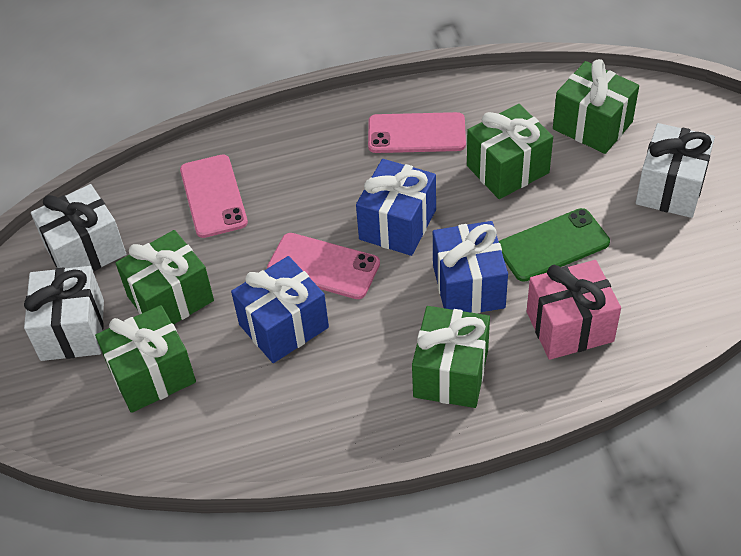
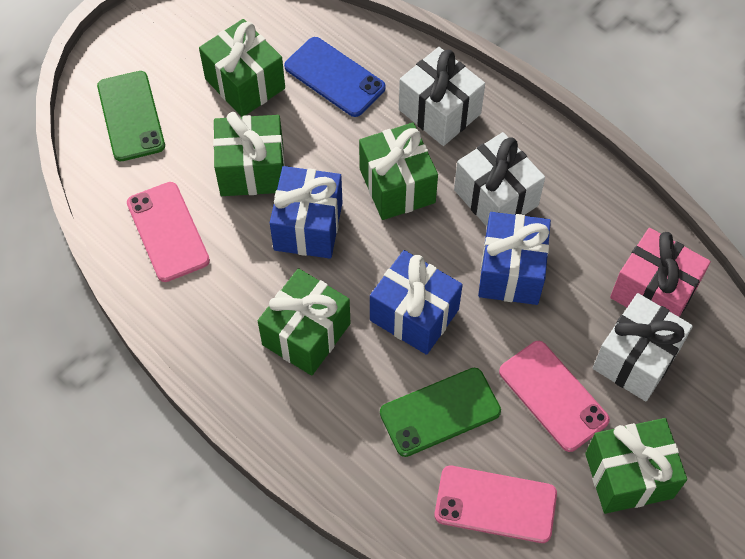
blue phone: none = 0 -> [284,37,386,117] = 1
green phone: [499,208,610,282] = 1 -> [97,71,165,161] [380,368,501,457] = 2

